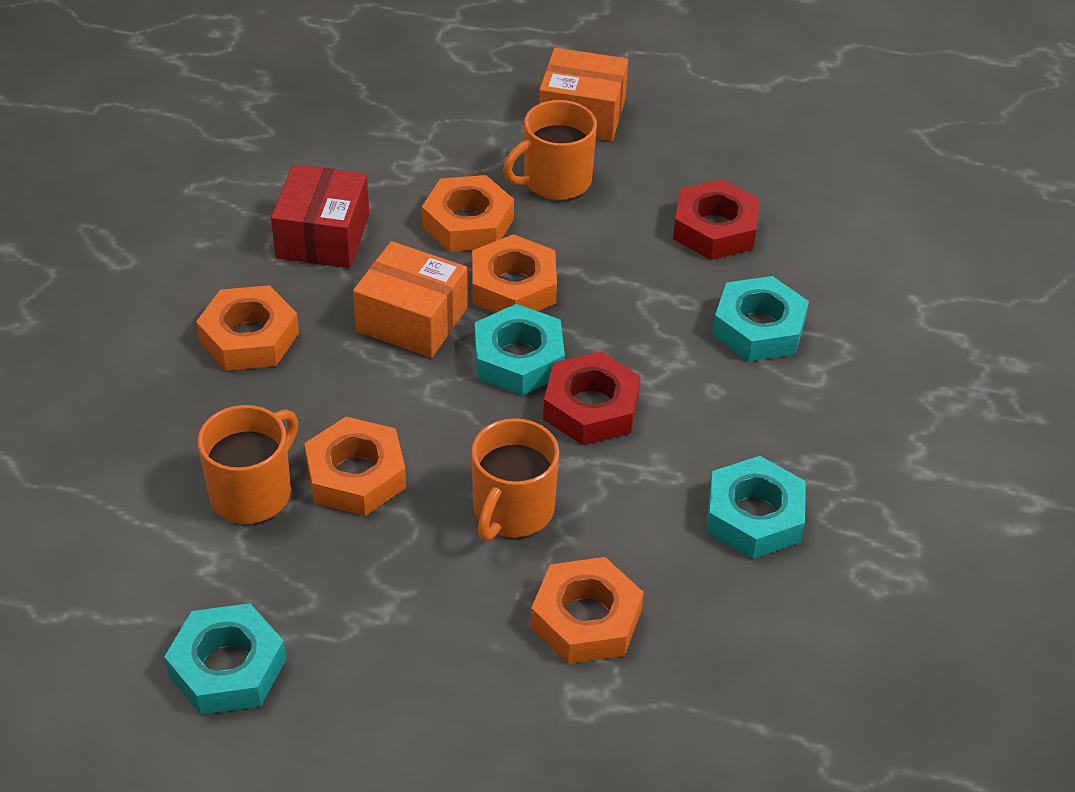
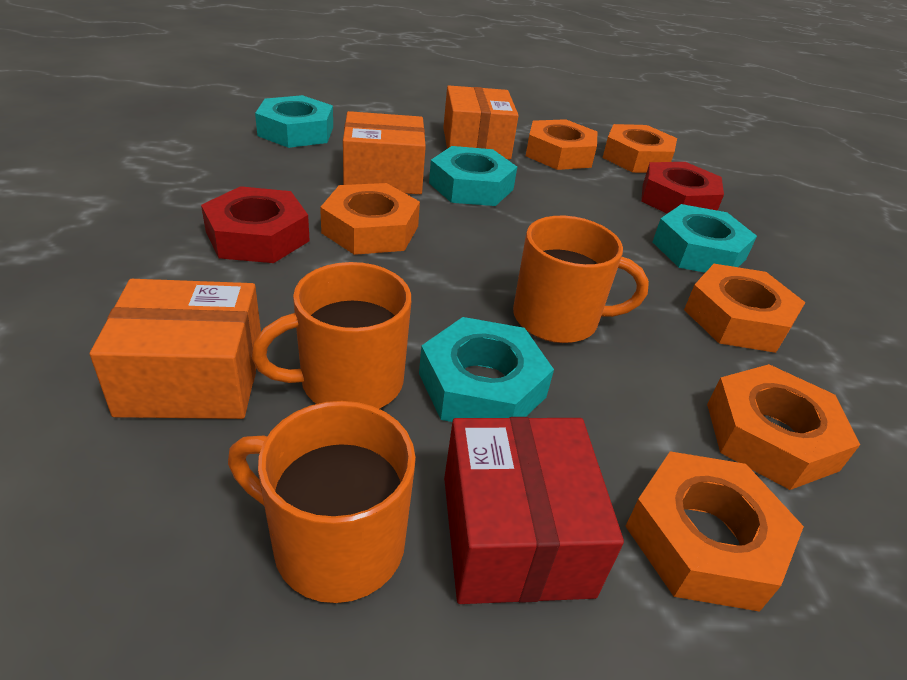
orange box: [353,241,468,358] [539,48,628,141] = 2 -> [90,279,261,419] [343,111,426,194] [443,85,519,159] = 3
orange nut: [196,285,299,371] [304,417,406,516] [422,175,514,252] [472,234,557,313] [531,557,644,664] = 5 -> [320,183,420,255] [526,119,597,170] [602,124,677,173] [625,451,804,612] [684,264,806,353] [707,364,860,490] = 6

